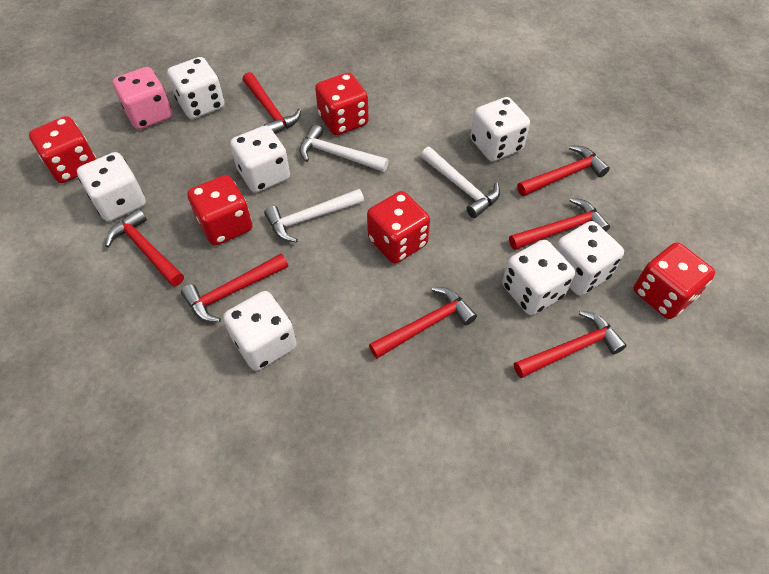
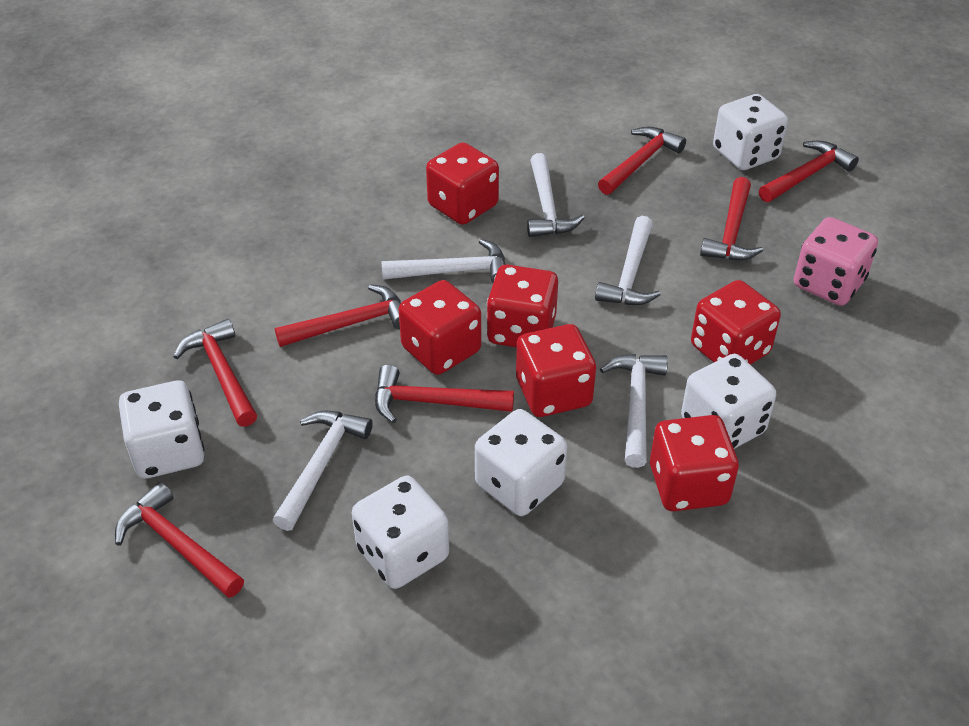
red dice: [29,116,96,183] [187,175,252,245] [315,73,369,135] [367,191,430,264] [633,242,715,319] = 5 -> [399,280,481,375] [426,142,499,225] [487,265,558,348] [516,324,596,417] [650,415,739,511] [691,280,781,365] = 6
white dice: [77,152,146,222] [167,57,225,119] [223,291,297,371] [230,126,290,193] [471,97,530,162] [502,240,575,315] [555,221,624,296] = 7 -> [119,380,204,479] [352,476,449,589] [475,409,567,516] [681,354,776,449] [713,94,788,170] = 5
white hammer: [264,189,364,243] [299,124,389,172] [421,147,500,218] = 3 -> [273,410,373,531] [381,239,506,283] [527,153,585,237] [595,216,661,305] [600,354,668,468] = 5

